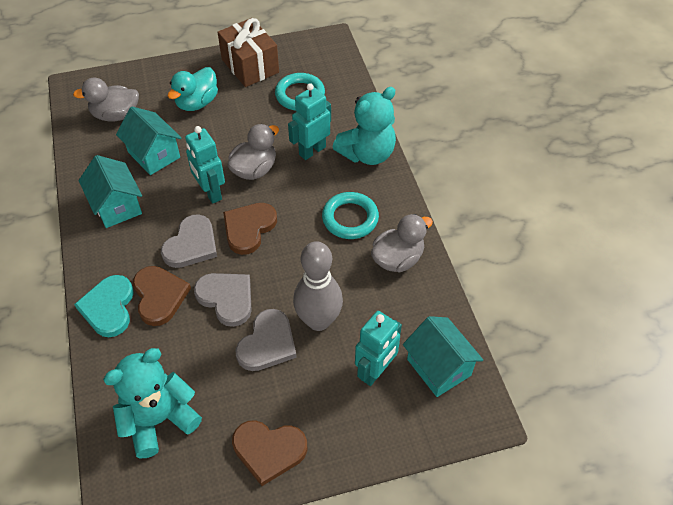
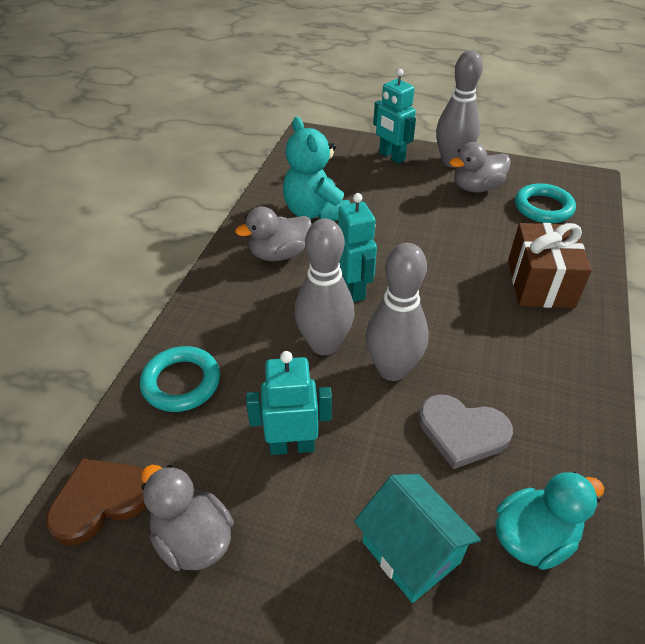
brown heart: [133,266,191,326] [223,203,277,255] [232,420,307,486] = 3 -> [46,458,146,545] = 1
grey bowling pin: [293,241,343,331] = 1 -> [295,219,355,355] [365,243,429,381] [436,50,483,168] = 3
grey heart: [161,214,217,268] [194,273,252,327] [235,309,297,371] = 3 -> [419,394,513,469] = 1
turquoise heart: [74,275,134,337] = 1 -> none = 0
turquoise house: [79,155,142,228] [116,107,181,175] [403,316,483,397] = 3 -> [354,474,481,603] = 1
turquoise teddy bear: [103,348,202,458] [333,87,396,165] = 2 -> [283,117,350,221] = 1

